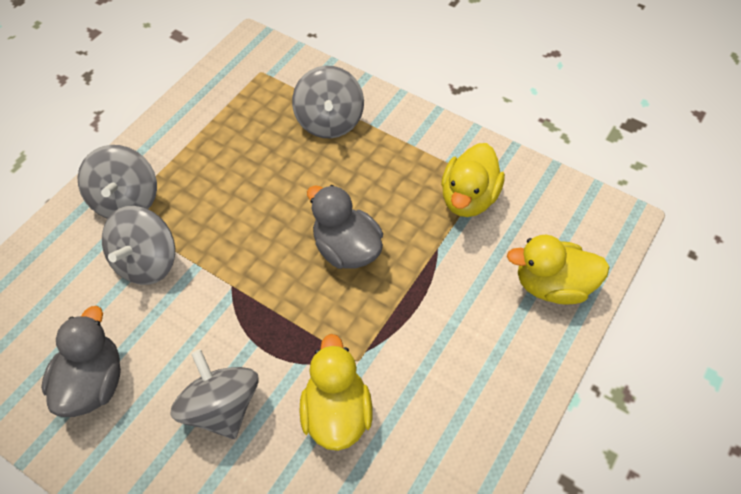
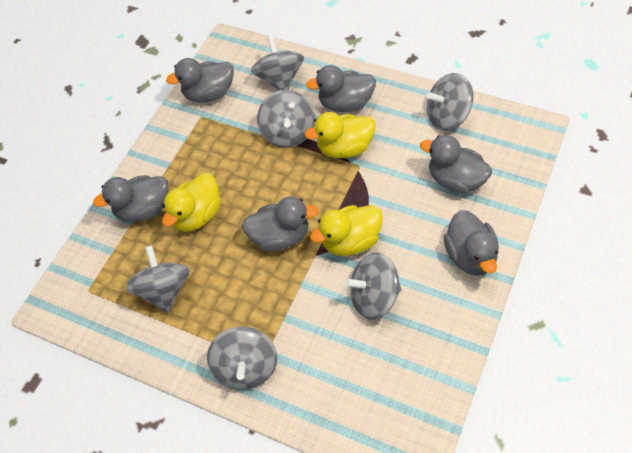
grey duck: [41,306,121,417] [307,185,383,269] = 2 -> [93,175,169,222] [166,58,234,103] [242,197,319,251] [306,65,376,112] [420,135,492,194] [444,210,499,276] = 6
grey spinning top: [78,145,157,219] [102,206,175,285] [170,349,258,439] [292,66,364,138] = 4 -> [126,246,190,313] [207,326,277,390] [251,35,304,91] [257,90,315,148] [345,253,401,320] [426,73,473,131] = 6

